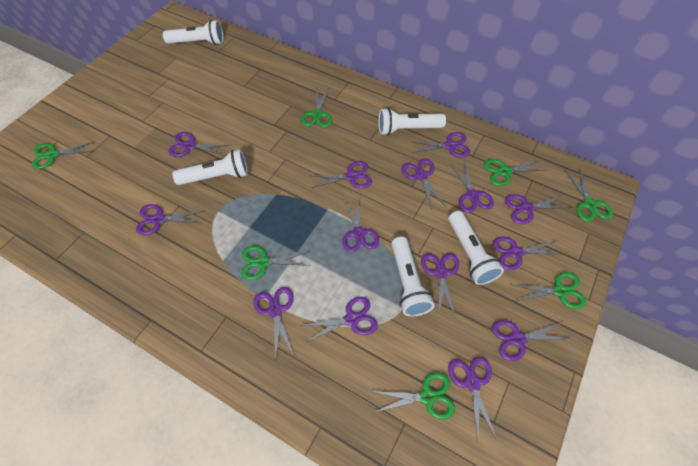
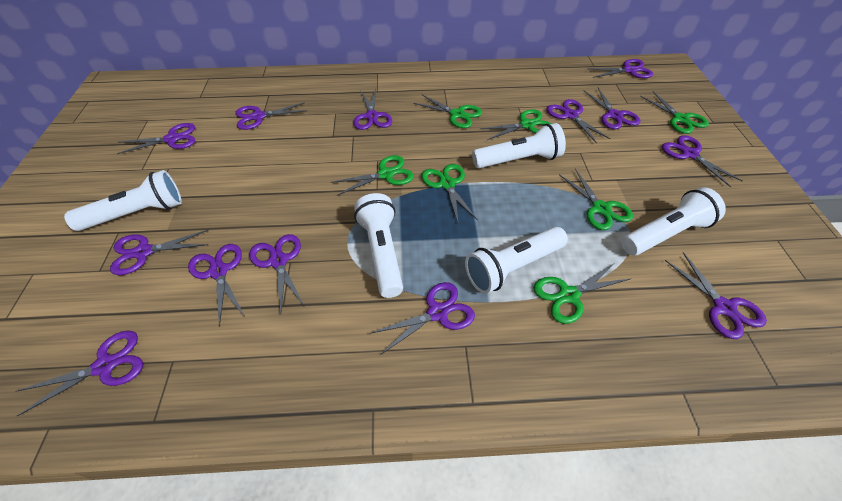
purple scissors: [136,204,205,235] [168,132,231,157] [253,287,294,361] [300,297,378,343] [309,161,372,188] [342,199,379,252] [401,158,445,209] [409,132,470,157] [421,253,459,319] [448,357,498,441] [451,163,494,213] [492,320,571,361] [493,237,563,270] [505,194,572,224] = 14 -> [16,330,143,416] [110,229,209,275] [117,123,195,154] [188,244,245,327] [235,102,307,130] [249,234,304,313] [353,89,392,130] [369,282,475,354] [546,99,610,143] [584,88,640,129] [587,59,653,78] [662,135,743,187] [665,252,767,339] = 13

